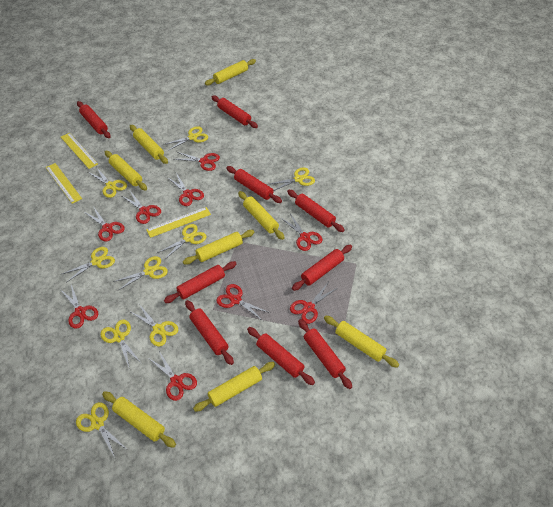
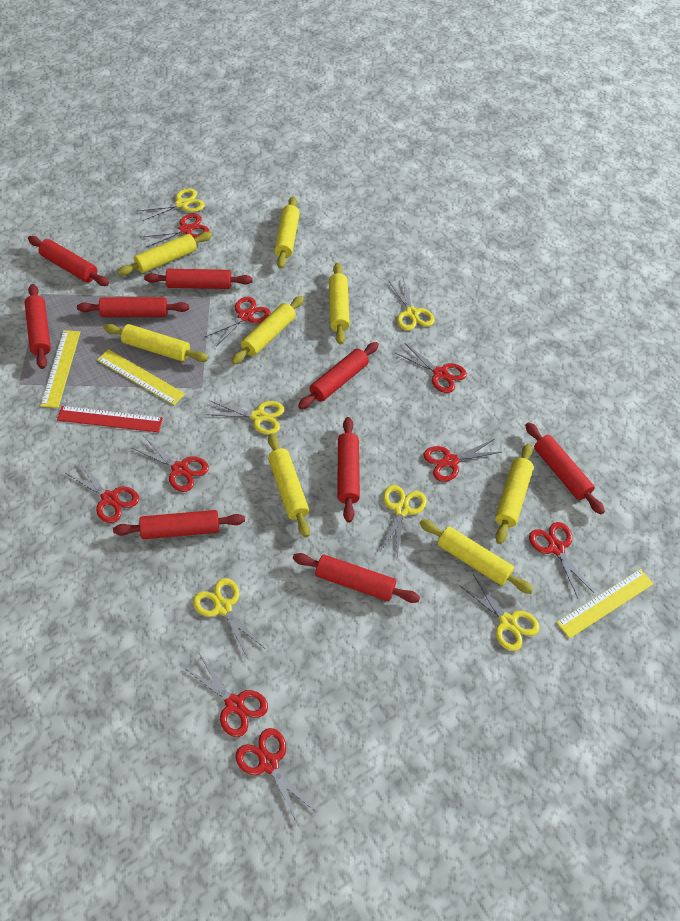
red ruler: none = 0 -> [57,406,163,432] = 1
yellow scissors: [62,247,115,282] [76,402,126,458] [88,168,127,198] [100,320,142,370] [113,256,168,290] [129,303,178,346] [157,224,207,260] [163,126,208,151] [269,168,315,191] = 9 -> [137,188,205,221] [193,578,264,658] [205,400,284,435] [379,485,427,557] [389,278,434,331] [459,574,540,651] = 6

